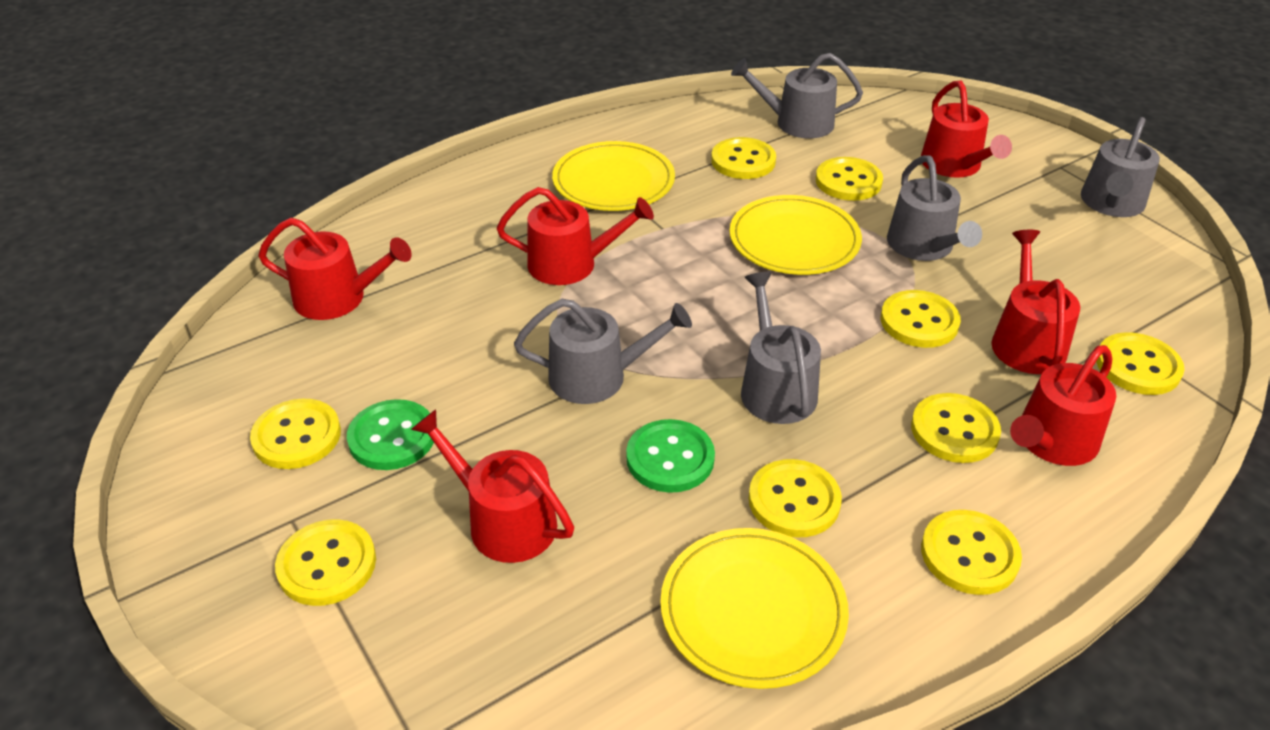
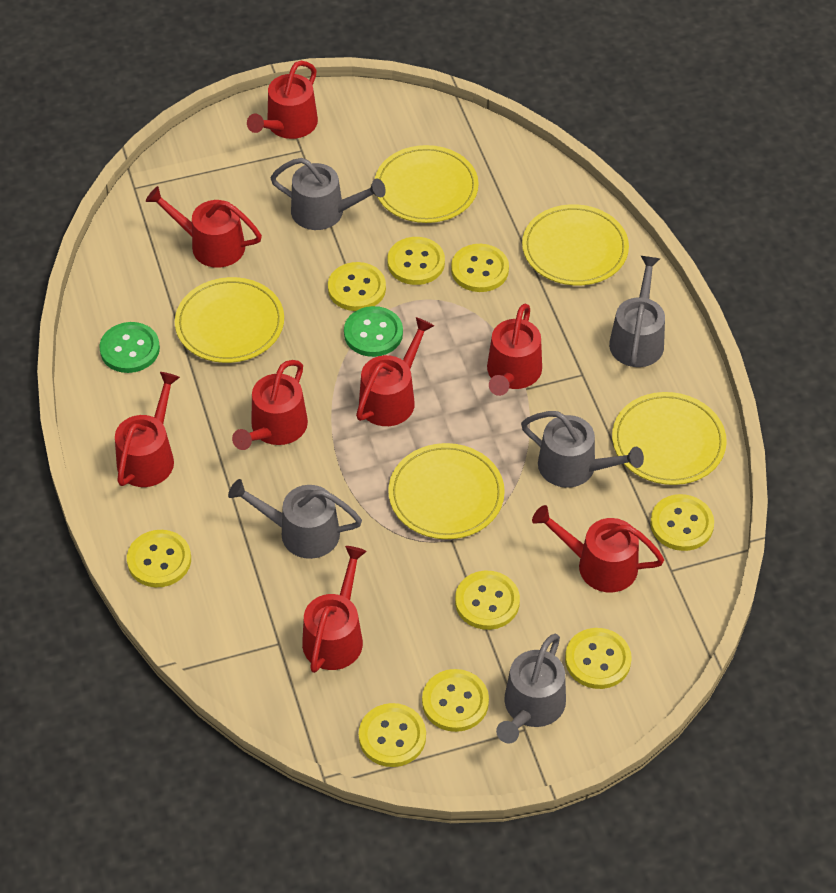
red watering can: [258,218,412,320] [411,409,574,563] [497,187,654,285] [921,81,1012,178] [991,230,1080,374] [1010,345,1116,466] = 6 -> [115,372,180,487] [146,186,262,268] [232,360,308,450] [247,61,318,139] [302,546,367,673] [356,317,434,426] [487,304,542,396] [532,505,664,592] = 8
yellow plate: [552,141,675,211] [660,528,849,689] [729,195,862,275] = 3 -> [175,277,284,363] [375,145,479,223] [388,443,505,539] [522,204,629,285] [612,392,727,485] = 5

